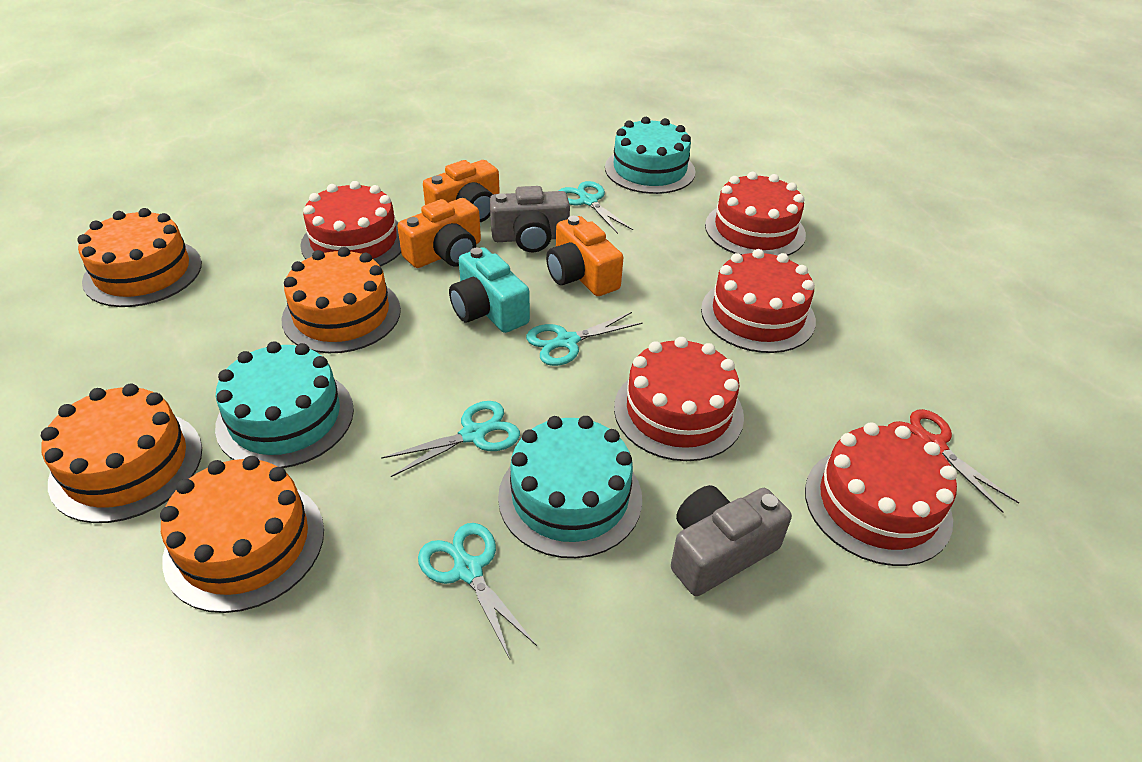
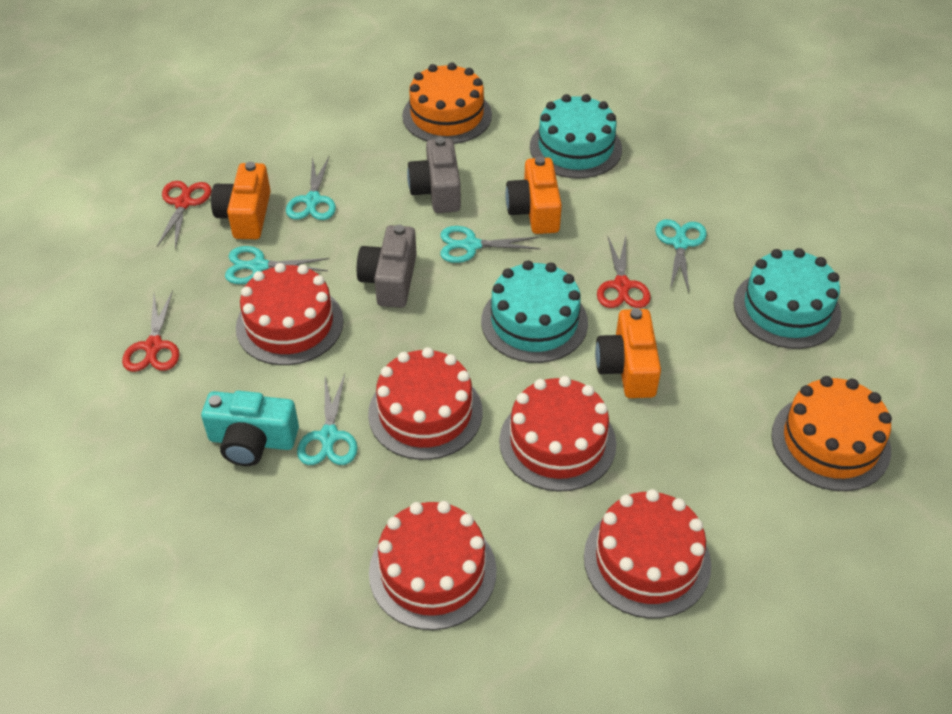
orange cake: [41,384,202,523] [77,208,202,307] [160,456,324,613] [282,247,401,353] = 4 -> [402,62,492,144] [772,376,892,491] = 2
red scissors: [888,409,1020,513] = 1 -> [122,290,179,372] [157,181,212,249] [597,236,651,308] = 3
turquoise scissors: [381,401,520,477] [418,523,537,659] [526,312,643,366] [559,181,633,234] = 4 -> [225,246,329,284] [286,157,336,220] [297,374,358,465] [440,226,541,263] [655,219,707,292] = 5

